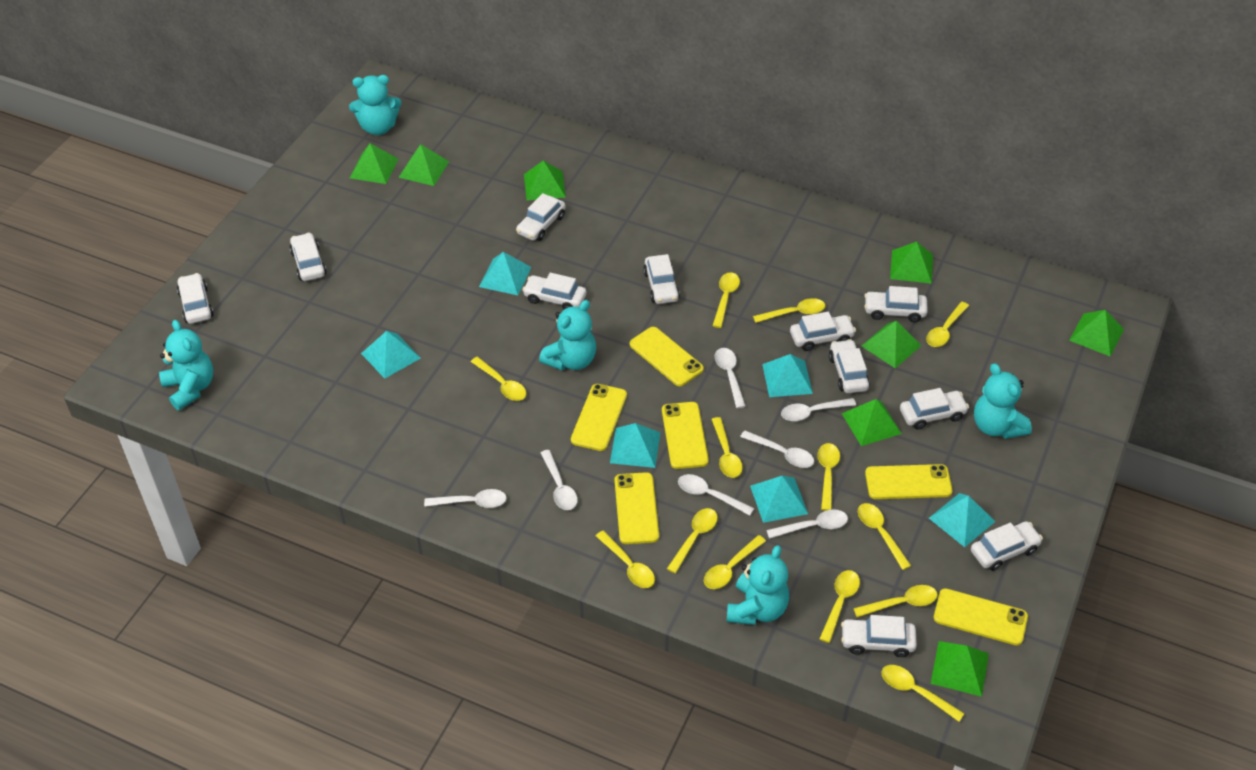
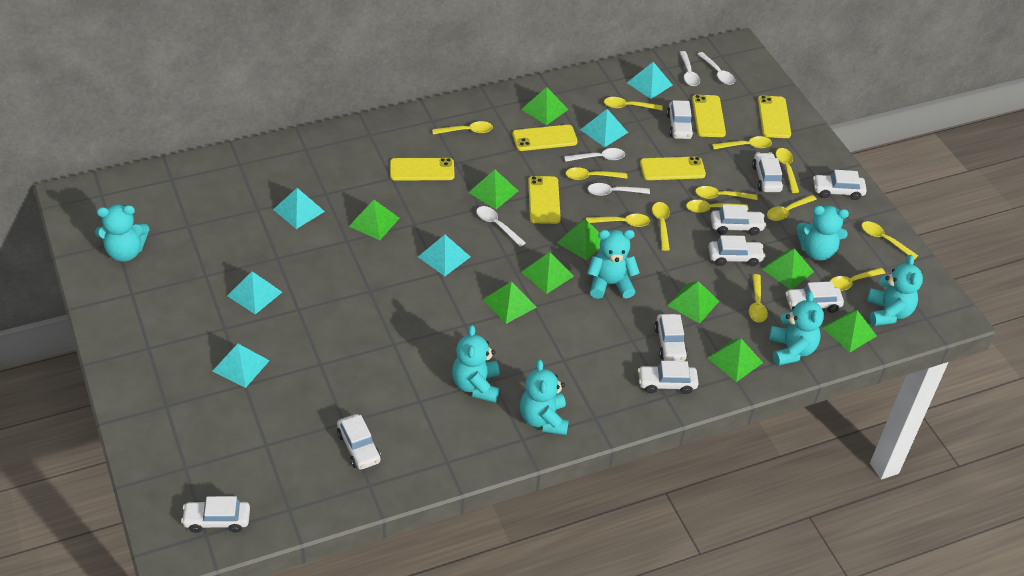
green pyramid: [350,143,398,184] [398,144,449,186] [524,160,566,200] [841,399,902,446] [862,321,922,368] [890,242,933,284] [931,641,989,697] [1069,310,1124,356] = 8 -> [349,200,400,240] [468,170,518,209] [483,281,537,324] [521,87,569,125] [521,252,574,294] [557,219,601,261] [667,281,719,324] [708,338,763,382] [762,248,814,289] [823,310,877,352] = 10
turquoise teddy bear: [159,320,213,410] [349,75,401,135] [539,300,596,371] [727,545,789,625] [974,363,1032,439] = 5 -> [95,204,149,262] [452,325,500,402] [520,359,569,435] [587,230,640,299] [769,291,824,366] [797,206,849,261] [867,255,923,326] = 7
white car: [177,273,214,324] [290,233,327,281] [516,193,566,241] [522,273,586,309] [643,254,680,304] [790,312,856,351] [829,339,870,393] [841,615,917,657] [864,286,928,322] [900,388,969,430] [971,521,1043,571] = 11 -> [181,496,250,533] [337,414,381,470] [638,361,699,394] [654,314,688,361] [667,100,694,139] [708,235,765,266] [711,205,766,235] [752,152,783,192] [785,281,844,313] [813,170,867,200] = 10
white spoon: [424,489,507,508] [540,450,578,510] [678,474,754,516] [715,348,746,408] [740,430,814,468] [766,509,848,539] [781,398,856,421] = 7 -> [476,206,526,247] [564,148,625,162] [588,183,650,196] [679,51,700,86] [697,52,735,85] = 5

